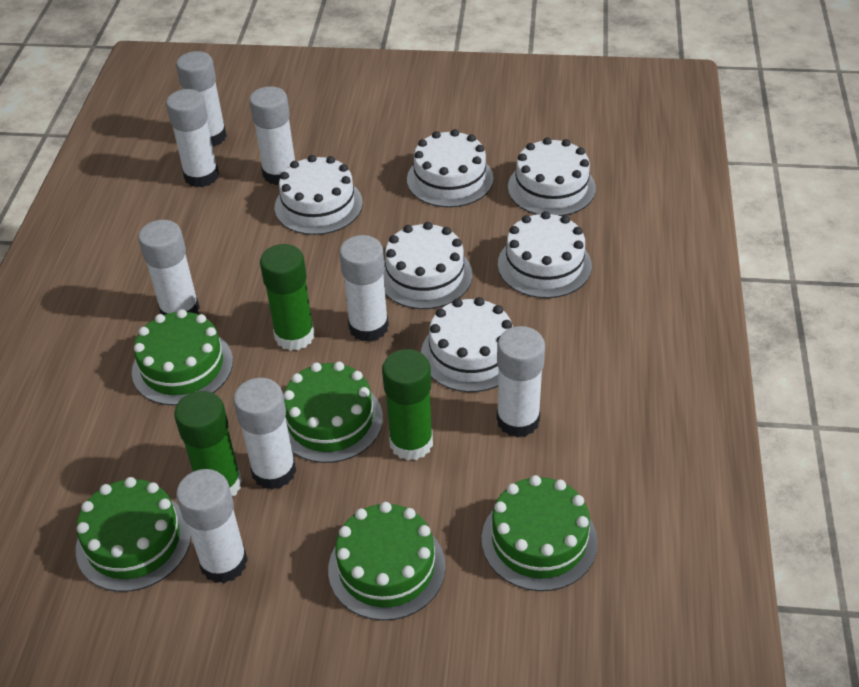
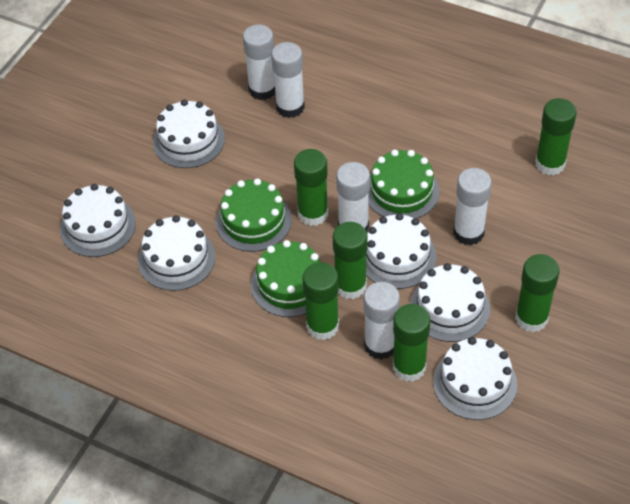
green cake: [76,477,191,592] [132,309,233,406] [283,362,383,463] [328,502,446,621] [481,475,598,591] = 5 -> [216,178,292,252] [251,240,321,317] [369,150,439,218] = 3
green glue stick: [174,391,242,496] [260,244,314,351] [382,349,433,460] = 3 -> [294,149,328,226] [303,262,339,340] [333,222,368,299] [393,304,430,382] [515,254,559,332] [535,98,576,175] = 6
white glue stick: [138,220,200,315] [166,89,219,187] [176,51,227,146] [176,469,248,583] [234,378,296,490] [249,86,295,185] [339,235,389,342] [497,326,545,437] = 8 -> [243,25,275,100] [271,42,305,118] [336,162,370,232] [364,282,400,360] [453,168,492,245] = 5

